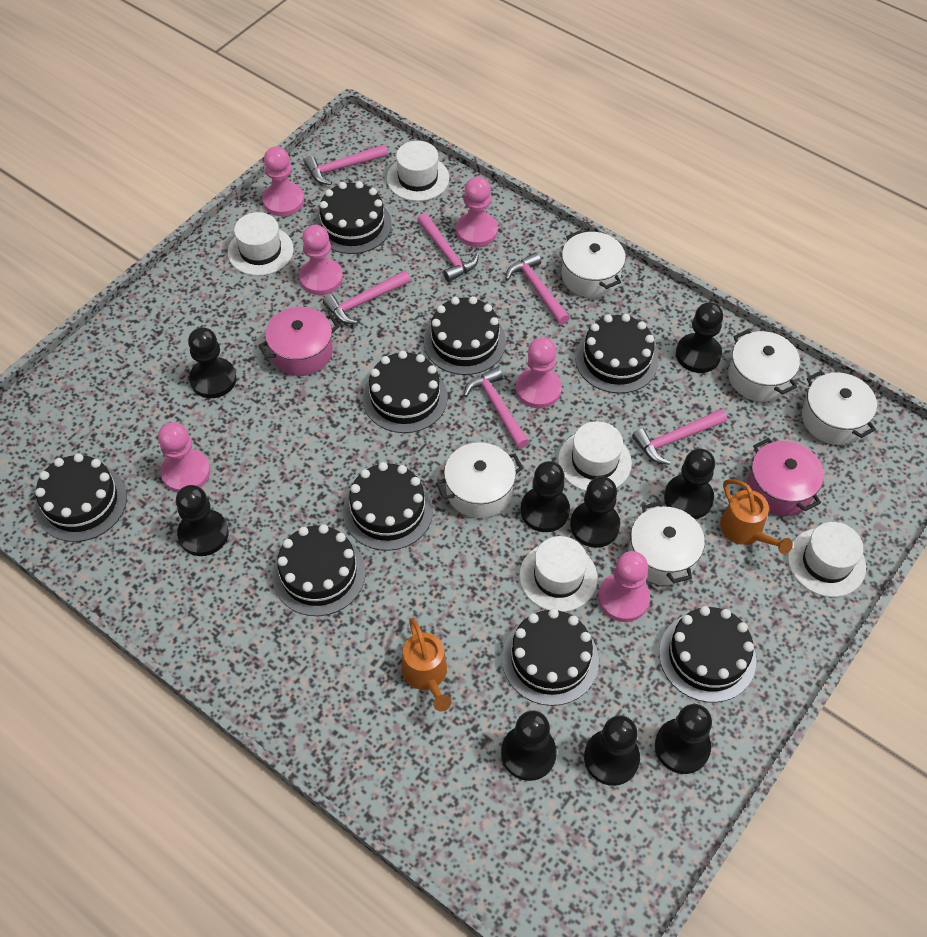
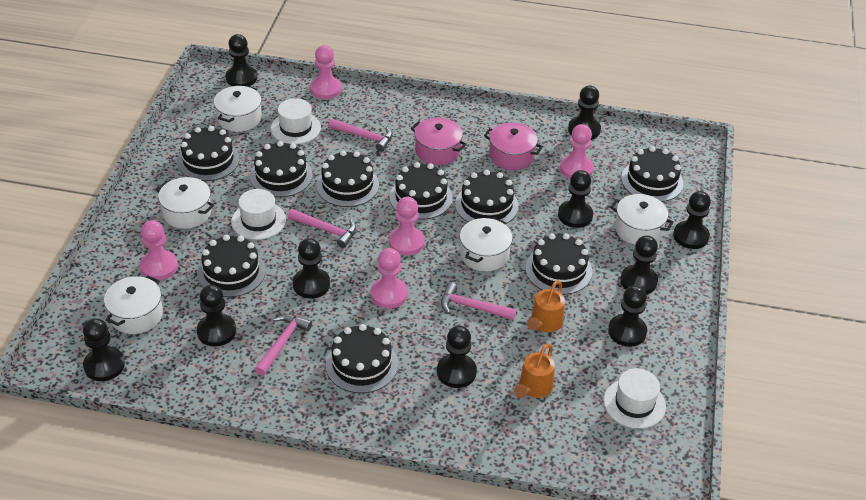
black pawn: [176,485,229,556] [188,327,237,398] [501,711,557,781] [521,461,570,532] [570,477,620,548] [584,715,640,786] [655,704,712,774] [664,449,715,519] [676,302,723,373] = 9 -> [83,318,125,381] [197,285,236,347] [225,34,257,86] [293,238,330,299] [437,326,477,388] [558,170,593,228] [568,86,601,140] [608,285,647,347] [620,235,658,294] [673,191,711,249] = 10
pink hammer: [304,144,388,185] [323,270,411,324] [417,213,479,282] [464,367,529,449] [505,252,570,325] [632,409,727,465] = 6 -> [255,314,312,376] [288,209,356,248] [329,119,392,152] [441,282,516,320] = 4
pink pawn: [158,422,210,493] [262,146,304,216] [299,225,343,295] [456,177,498,247] [515,338,562,408] [598,551,650,622] = 6 -> [140,220,178,280] [310,45,342,99] [371,248,408,309] [389,197,425,255] [560,124,594,179] = 5
white hat: [228,212,294,276] [387,141,449,201] [519,536,597,612] [558,421,632,491] [788,522,866,597] = 5 -> [231,189,286,240] [271,98,321,144] [604,368,666,429] = 3

